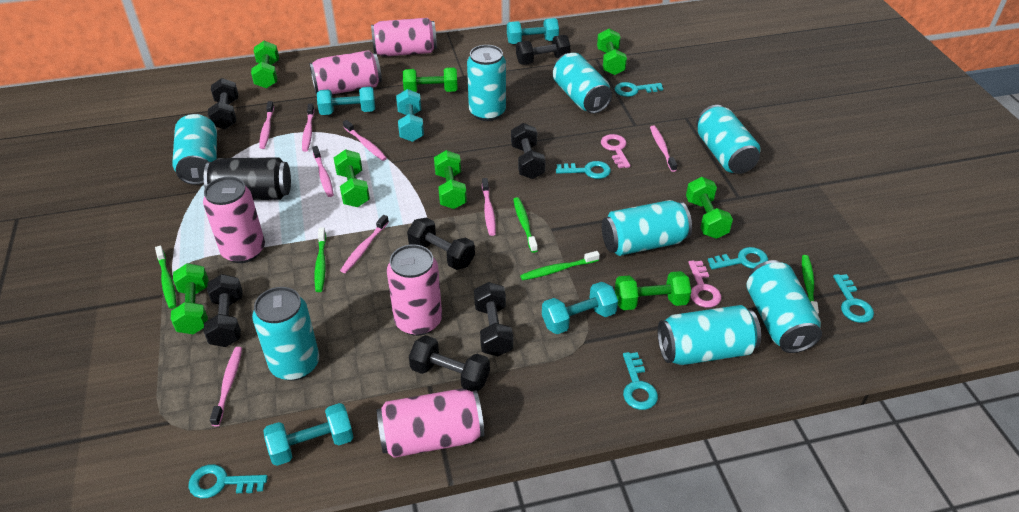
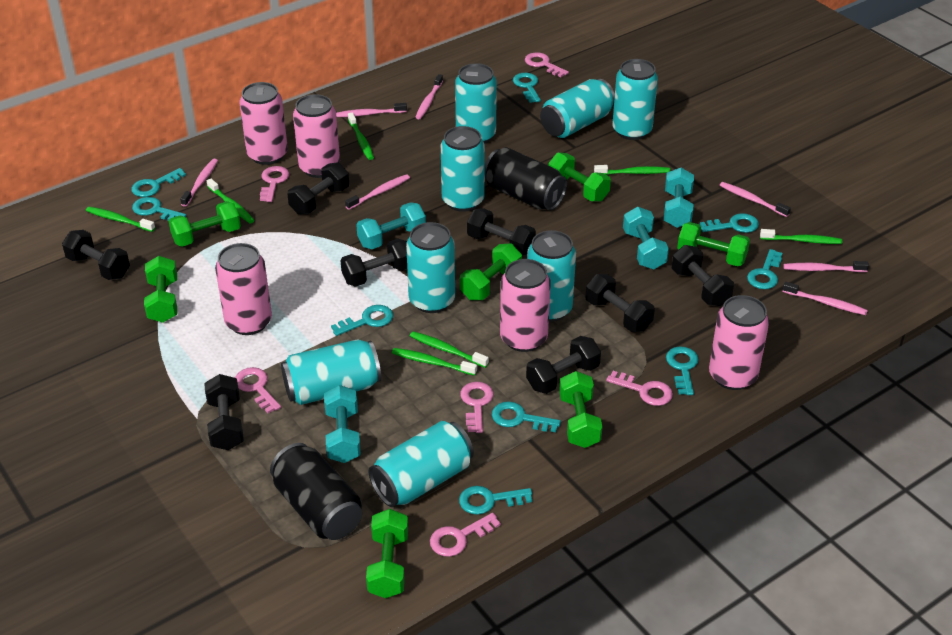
black can: [204,157,291,200] = 1 -> [270,443,362,540] [485,147,567,210] = 2
black dumbbell: [203,274,243,347] [208,78,238,129] [407,218,475,270] [409,335,490,392] [474,282,513,356] [511,123,546,179] [516,35,571,65] = 7 -> [62,230,130,280] [204,374,244,450] [287,162,349,215] [340,239,407,287] [467,208,536,256] [526,336,601,394] [585,274,655,332] [672,245,734,306] = 8
green dumbbell: [171,263,208,334] [251,41,279,89] [333,149,370,207] [403,67,458,92] [434,150,467,209] [597,28,627,75] [615,271,691,310] [686,177,733,239] = 8 -> [144,256,177,323] [169,201,241,247] [366,509,408,598] [460,243,522,300] [548,152,611,202] [559,371,602,448] [677,222,750,266] = 7
green toothbrush: [155,245,176,309] [315,227,326,292] [513,197,538,253] [520,251,600,280] [802,255,819,314] = 5 -> [86,207,155,232] [207,178,255,224] [348,112,374,160] [392,348,477,376] [410,331,489,368] [594,165,670,175] [760,229,842,244] = 7
pink key: [601,134,631,168] [688,260,721,308] = 2 -> [235,367,281,413] [260,166,289,202] [430,513,501,557] [460,382,494,433] [525,52,569,77] [606,371,673,406] = 6
pink toothbrush: [210,347,242,426] [259,101,274,149] [302,104,314,152] [312,146,334,197] [340,215,389,273] [343,120,387,161] [482,178,496,236] [650,126,677,172] = 8 -> [180,159,218,207] [336,103,407,117] [345,174,410,210] [415,74,443,119] [720,182,791,217] [782,282,868,315] [783,261,869,272] = 7
turquoise dumbbell: [263,403,354,466] [317,87,375,115] [396,89,424,142] [507,18,559,44] [542,282,618,334] = 5 -> [324,385,361,463] [356,202,426,249] [623,207,669,269] [664,168,694,228] = 4
turquoise key: [188,464,268,499] [556,161,611,179] [615,82,663,97] [623,352,658,410] [708,247,768,270] [833,274,874,323] = 6 -> [131,168,186,197] [132,197,186,221] [331,305,393,336] [459,486,532,515] [492,402,561,432] [513,73,541,103] [666,346,699,395] [700,213,759,233] [747,249,782,289] = 9

